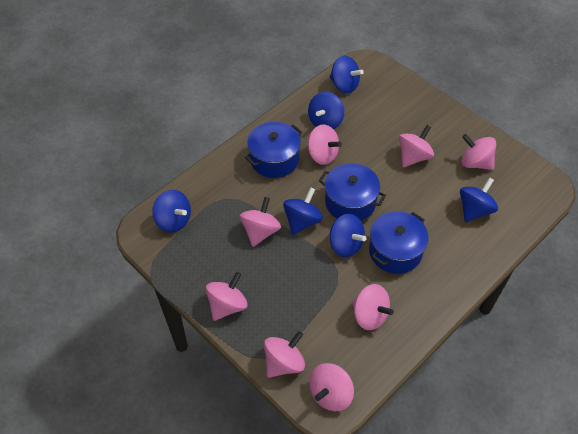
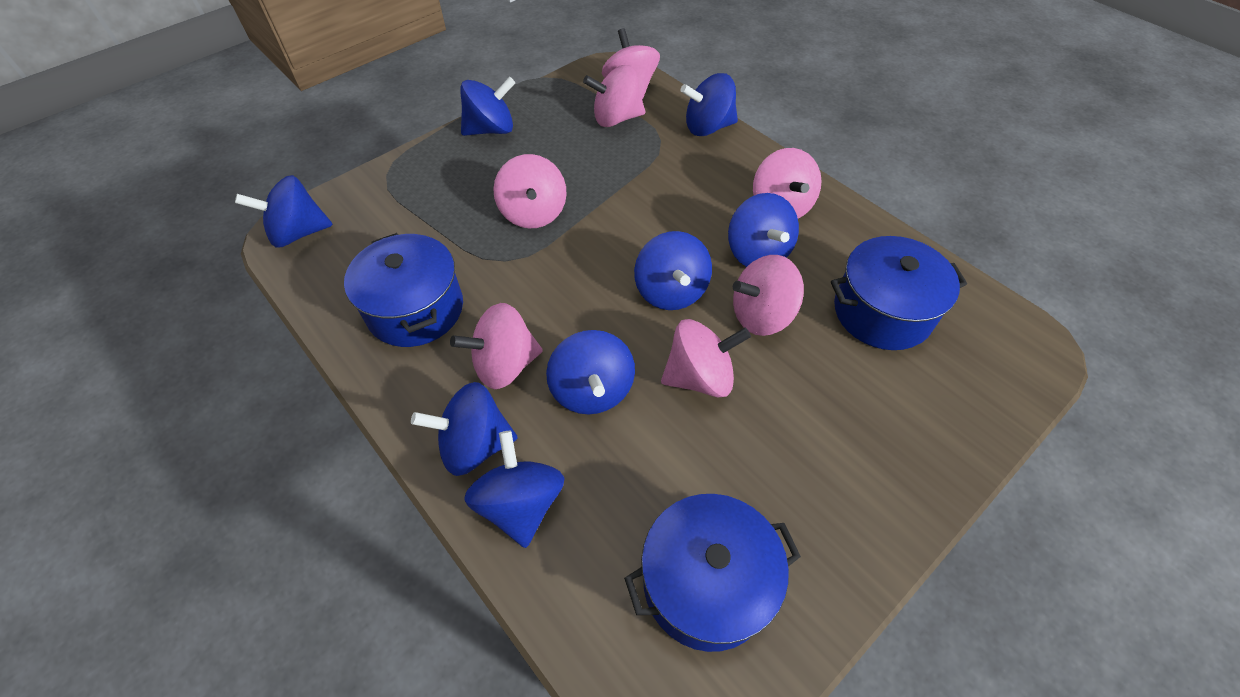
blue spinning top: [152,190,191,233] [283,187,323,235] [308,92,344,129] [330,56,364,93] [330,214,366,257] [460,177,498,222] = 6 -> [235,175,333,248] [411,382,518,476] [461,77,515,136] [464,431,565,548] [546,330,635,414] [634,231,712,310] [680,73,738,136] [728,193,799,267] = 8
pink spinning top: [206,272,248,321] [240,197,281,247] [264,331,305,378] [307,124,342,165] [309,363,354,411] [352,284,394,330] [399,125,434,167] [461,134,496,170] = 8 -> [450,303,542,389] [493,154,567,228] [583,65,645,127] [602,28,660,100] [661,319,751,397] [733,255,804,336] [753,148,822,219] = 7

